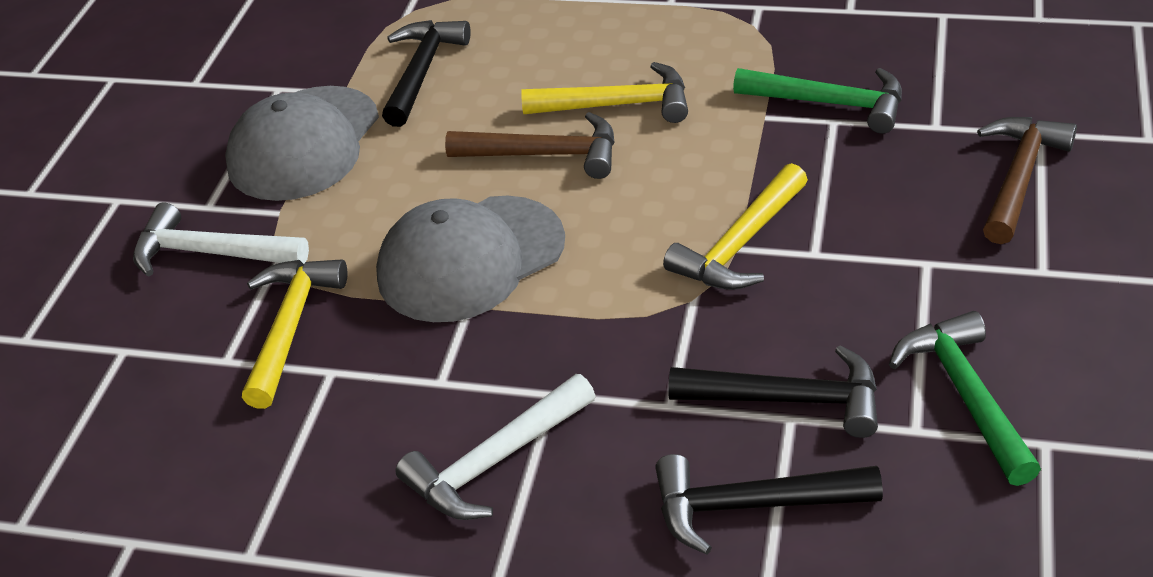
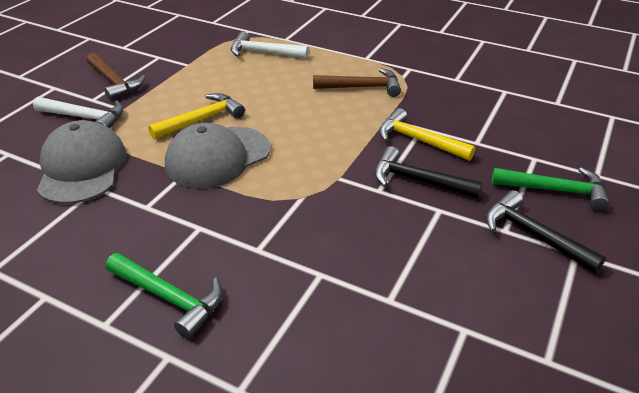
black hammer: [382,20,471,127] [655,454,883,555] [668,345,878,438] = 3 -> [374,146,483,199] [485,190,606,273] = 2
yellow hammer: [242,259,347,409] [521,62,688,123] [663,163,808,290] = 3 -> [148,93,245,140] [379,108,476,161] = 2

